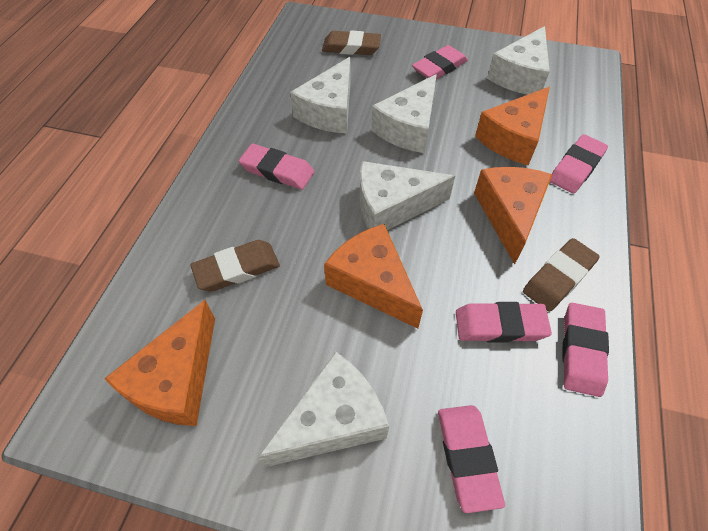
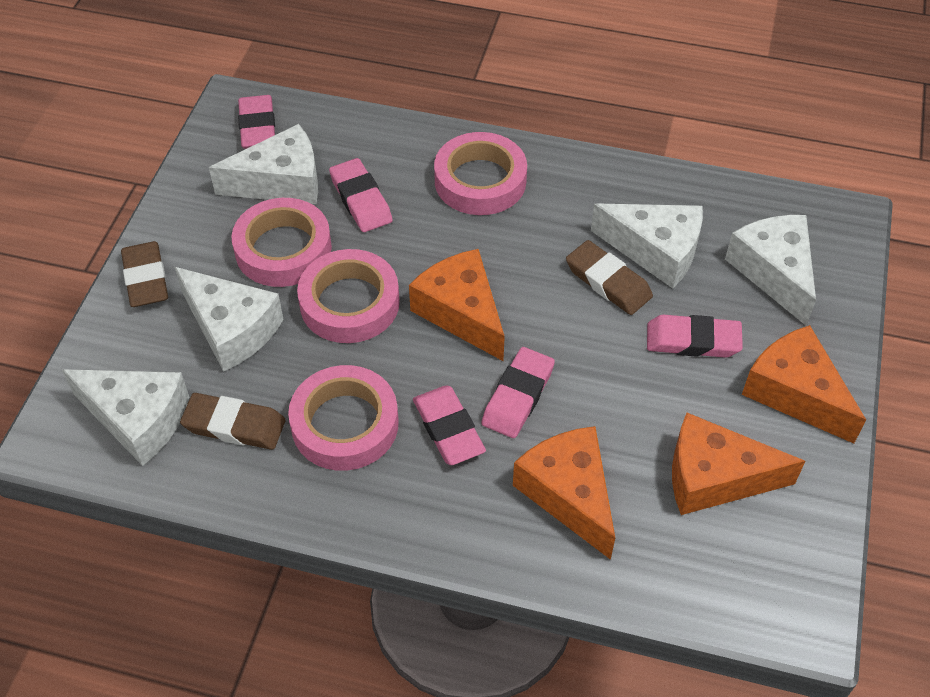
pink eraser: [239,144,314,190] [412,45,468,79] [438,405,505,513] [456,302,552,342] [550,134,608,194] [563,303,609,397] = 6 -> [238,95,275,149] [329,158,393,232] [413,386,486,465] [481,347,555,438] [647,315,743,358] = 5
pink tape: none = 0 -> [232,198,332,287] [288,365,399,471] [297,249,400,343] [434,132,527,215] = 4

